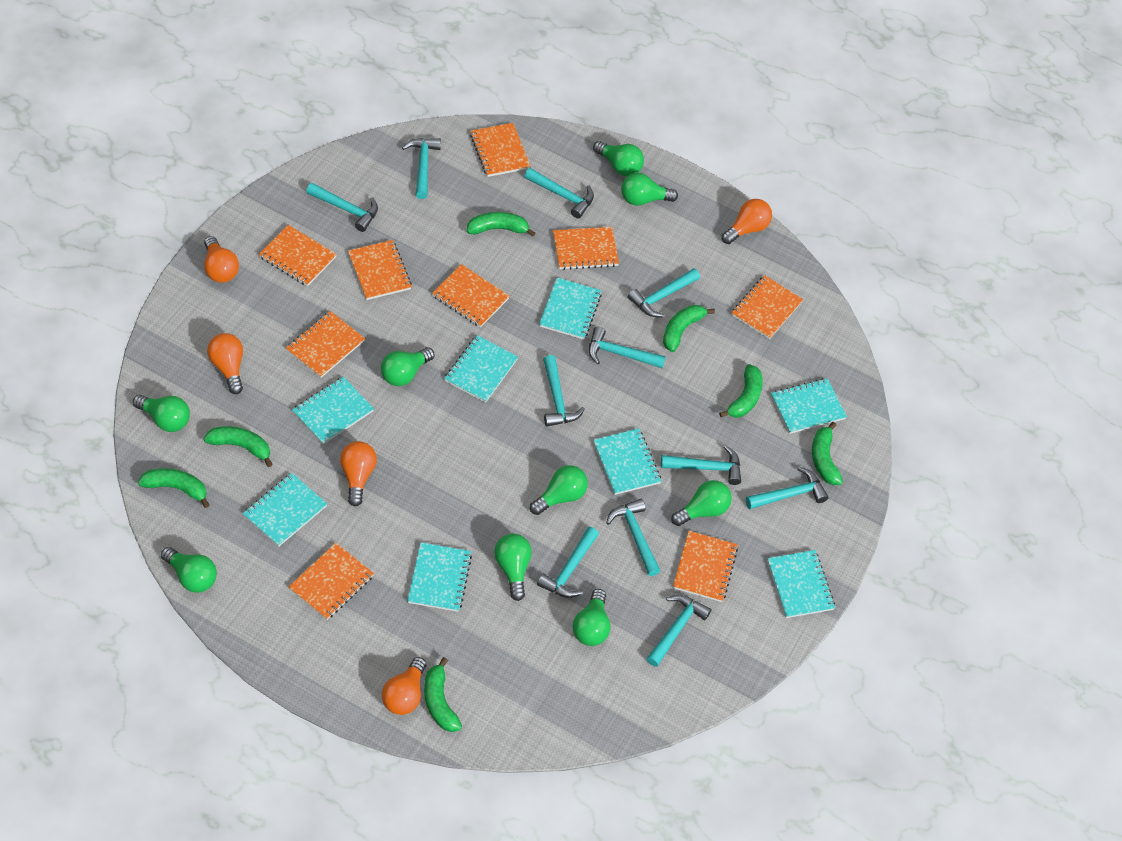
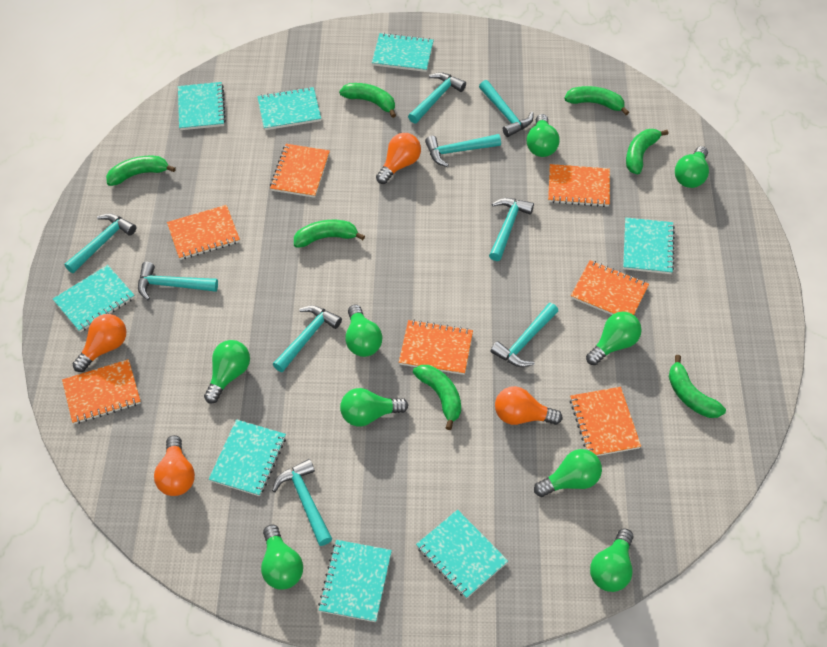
orange light bulb: [204,236,239,283] [207,333,243,394] [340,441,377,507] [382,657,427,715] [722,199,772,244] = 5 -> [73,314,126,372] [154,435,195,496] [376,133,421,184] [495,386,562,425] = 4
orange notebook: [259,225,337,286] [286,311,365,378] [289,543,374,620] [348,240,412,300] [432,264,510,328] [470,123,530,177] [553,227,619,270] [673,531,738,602] [731,275,803,339] = 9 -> [62,359,141,424] [167,205,240,260] [270,144,330,198] [399,320,473,375] [548,164,610,207] [570,387,641,456] [571,260,649,315] = 7
turquoise hammer: [306,183,378,232] [402,138,441,199] [524,168,594,219] [537,527,599,598] [543,355,585,427] [589,326,666,368] [606,499,661,576] [628,268,700,317] [646,595,712,667] [661,445,741,485] [746,467,829,509] = 11 -> [64,213,136,273] [138,262,218,300] [272,459,332,546] [273,305,342,372] [408,72,466,124] [425,134,501,167] [479,80,534,137] [489,198,534,261] [491,303,558,367] = 9

